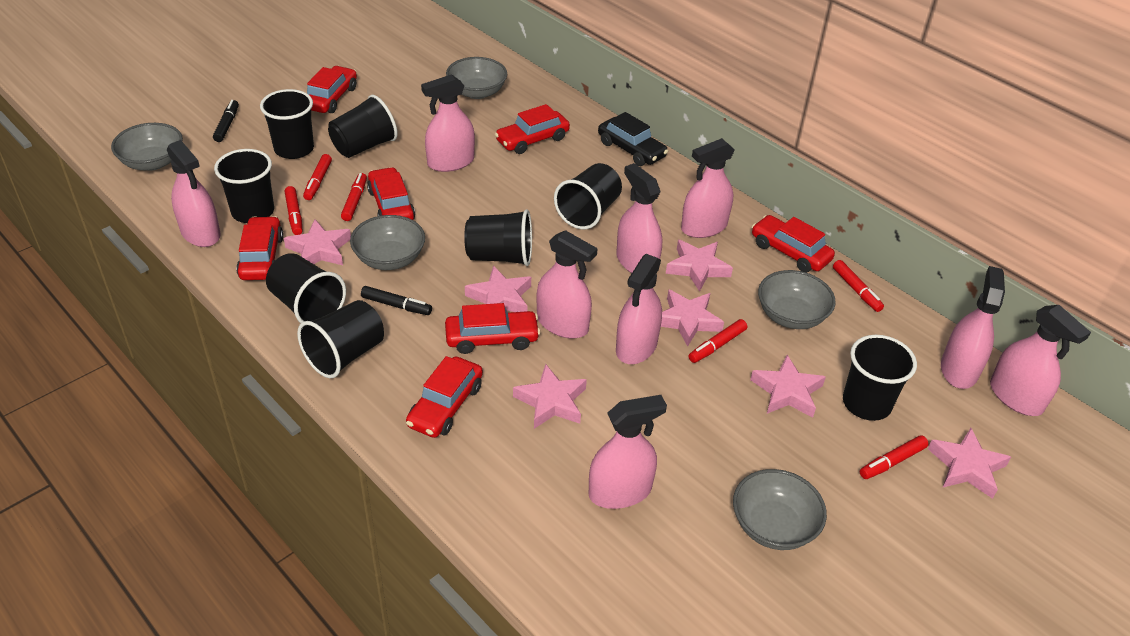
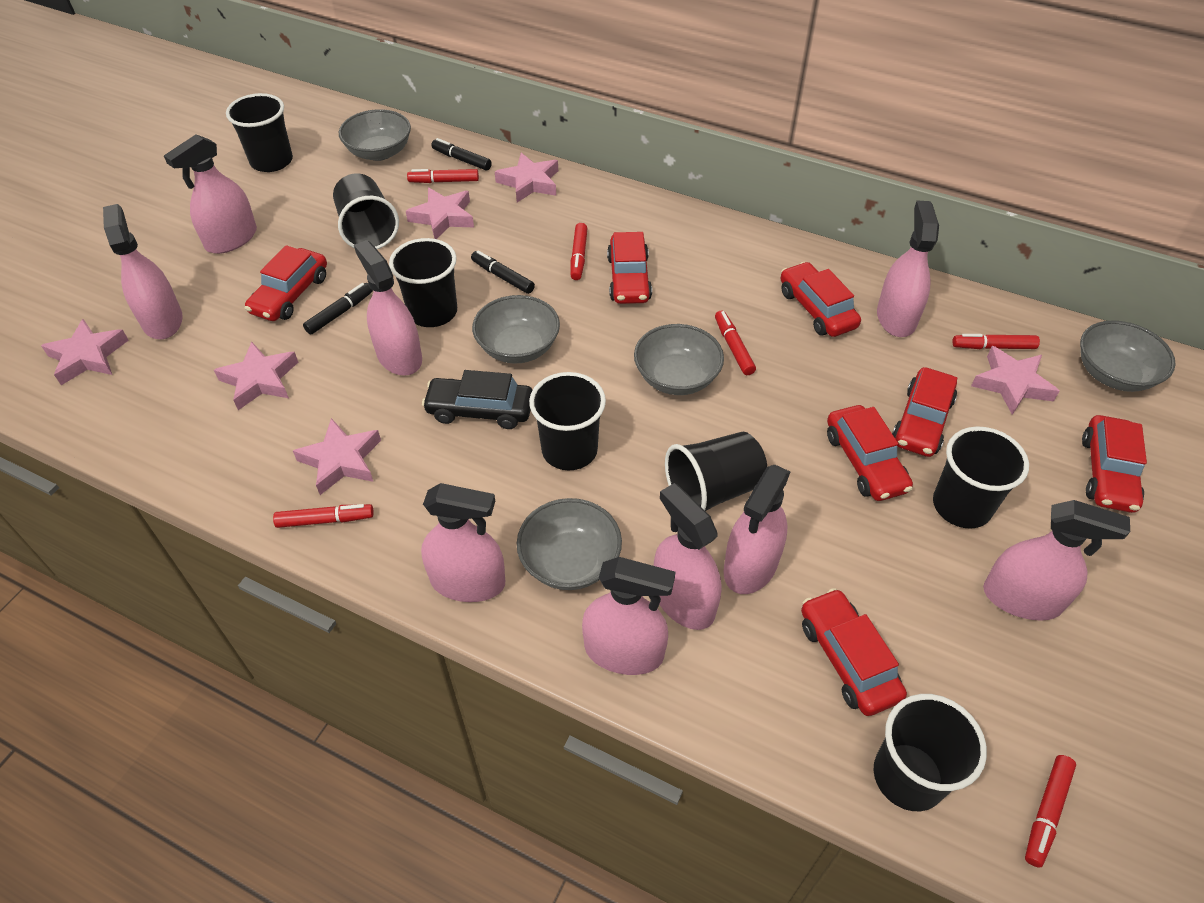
black cup: [214,149,274,223] [260,89,314,159] [266,253,346,323] [297,300,384,378] [328,95,398,158] [464,209,532,266] [554,163,622,230] [843,335,917,421] = 8 -> [226,93,293,172] [333,173,399,249] [389,238,457,327] [529,372,606,471] [665,432,767,511] [874,694,987,811] [933,426,1029,529] = 7
black marker: [213,100,239,142] [361,286,432,315] = 2 -> [303,283,373,335] [431,138,492,170] [471,250,535,294] = 3
pink star: [284,219,351,265] [465,265,531,312] [513,364,587,429] [661,289,724,346] [666,240,733,292] [750,355,826,418] [928,428,1011,499] = 7 -> [41,319,129,385] [214,342,298,410] [293,418,381,495] [406,188,474,239] [495,153,558,203] [971,346,1060,415] = 6

